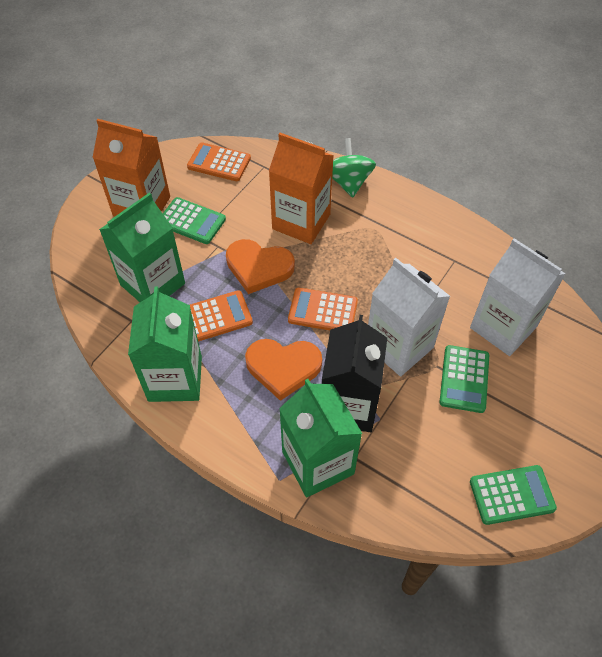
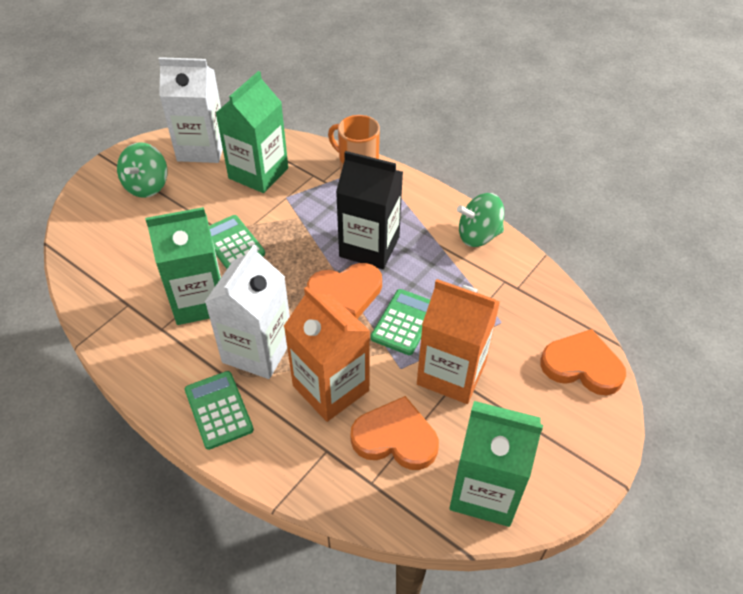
green spinning top: [332,138,376,198] = 1 -> [117,142,167,198] [457,193,504,247] = 2
orange calculator: [187,142,251,181] [190,290,253,342] [288,288,358,330] = 3 -> none = 0
orange heart: [226,239,295,294] [245,339,322,401] = 2 -> [307,263,382,319] [350,396,439,470] [540,329,626,395] = 3
orange mug: none = 0 -> [328,115,380,171] = 1

